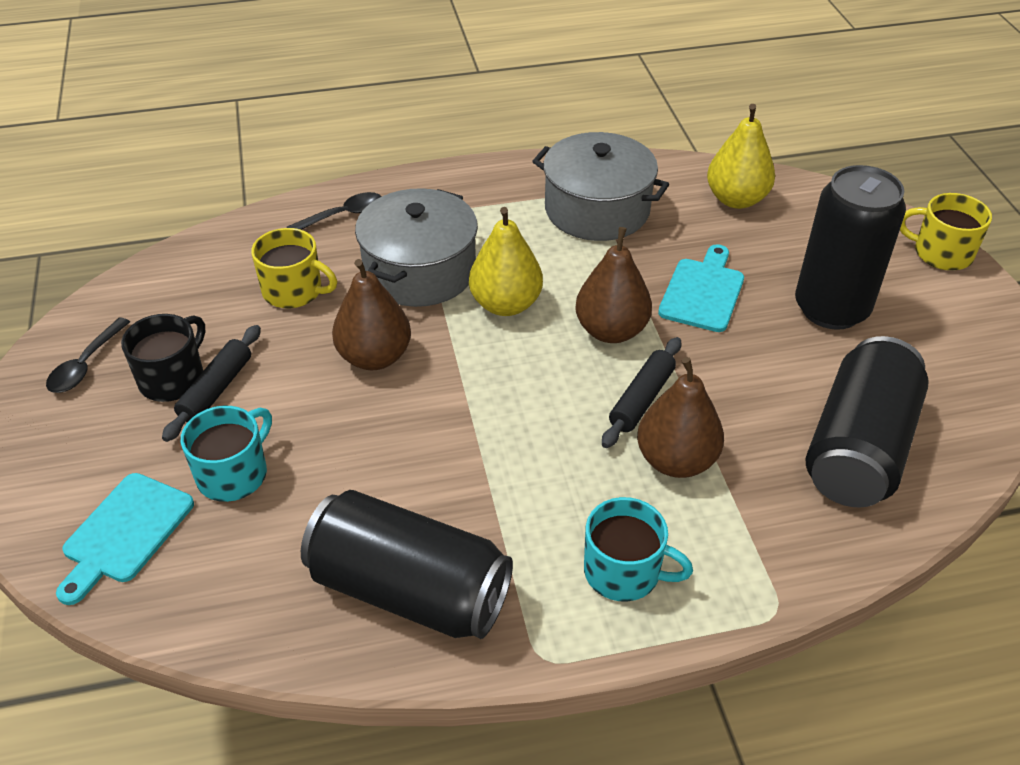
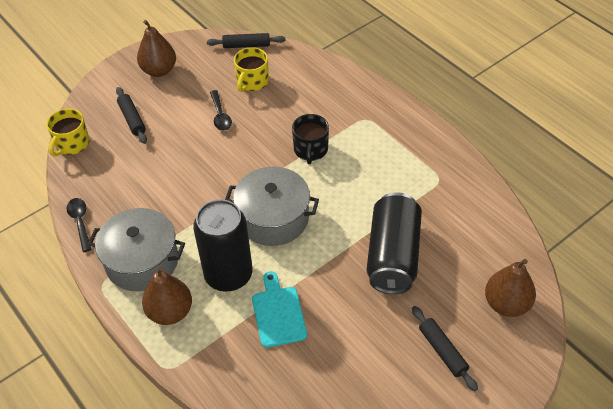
black can: [301,490,513,639] [795,165,906,330] [806,336,929,507] = 3 -> [193,199,252,292] [367,192,422,294] = 2
black rolling pin: [162,325,261,442] [602,337,681,448] = 2 -> [116,87,147,144] [207,33,285,48] [412,306,478,391] = 3
turquoise cutting board: [56,473,194,605] [658,244,744,332] = 2 -> [252,271,307,348] = 1
turquoise mug: [181,406,272,502] [584,497,693,602] = 2 -> none = 0
yellow pear: [469,207,543,316] [707,104,775,209] = 2 -> none = 0

